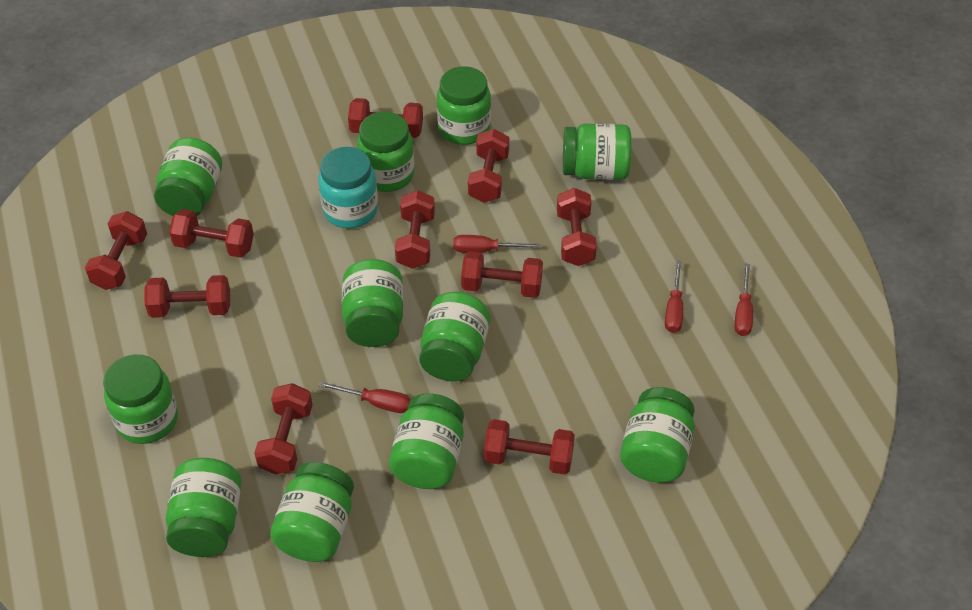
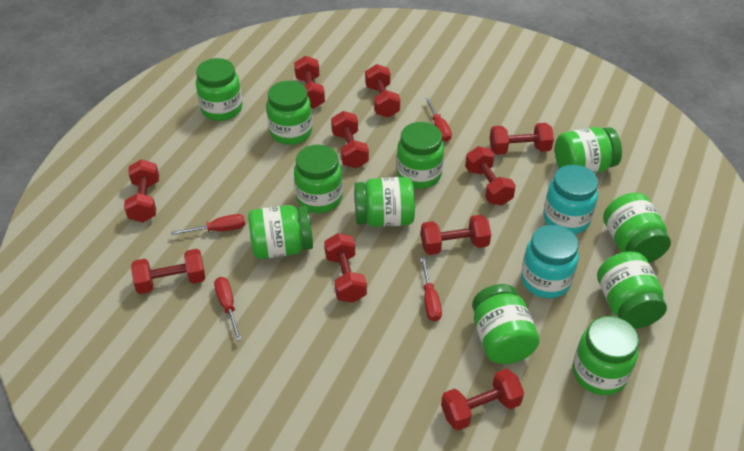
turquoise jar: [318,147,378,228] = 1 -> [521,225,579,298] [543,165,598,234] = 2

